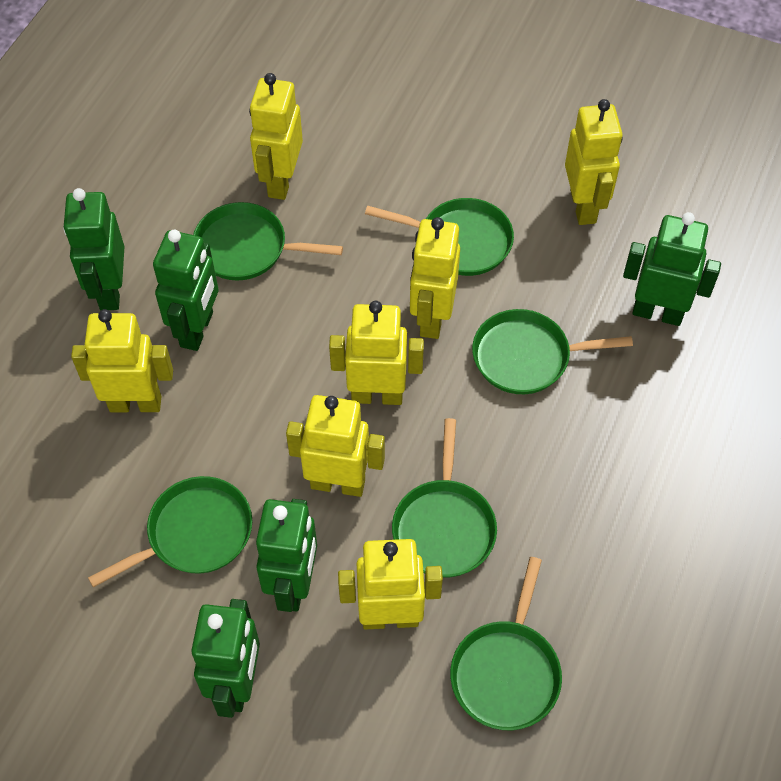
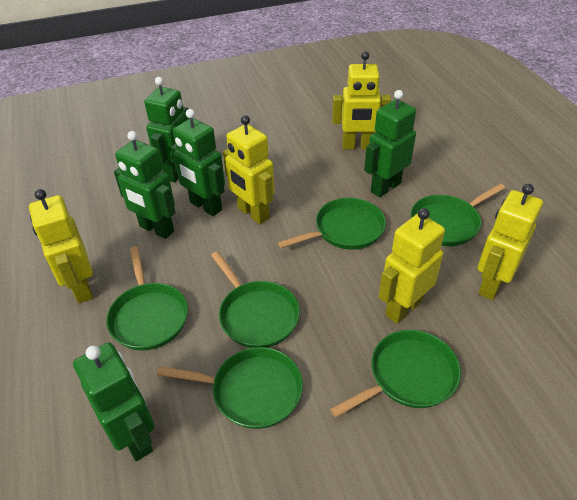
yellow robot: [71,309,173,412] [249,73,303,200] [286,395,385,497] [329,301,424,405] [338,539,443,630] [410,217,460,339] [565,99,623,225] = 7 -> [29,189,93,303] [223,115,274,224] [332,51,391,149] [378,208,445,324] [477,184,543,300] = 5

